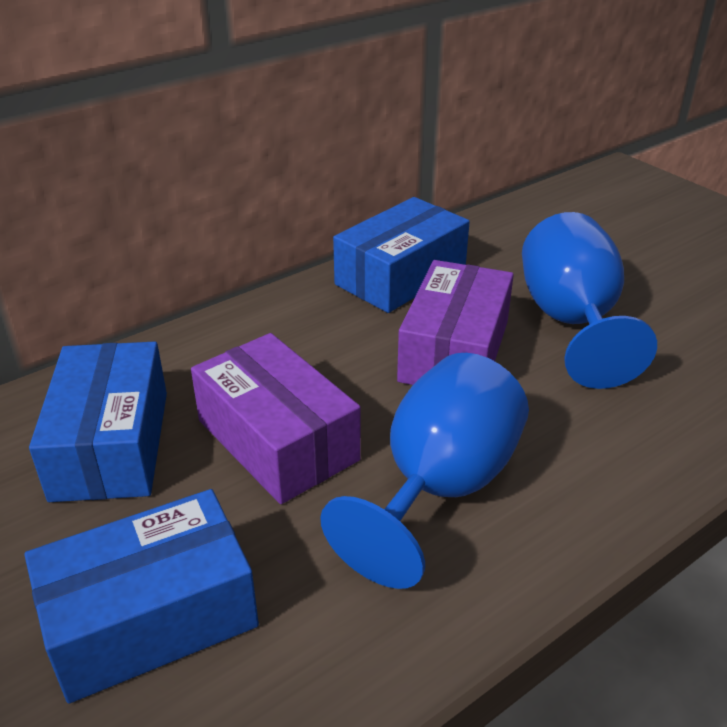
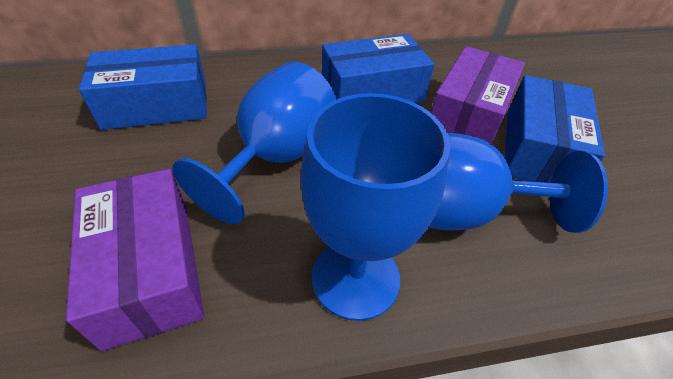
blue goblet: [320,353,529,589] [522,212,657,389] = 2 -> [173,61,336,224] [300,93,451,321] [429,133,608,233] = 3

